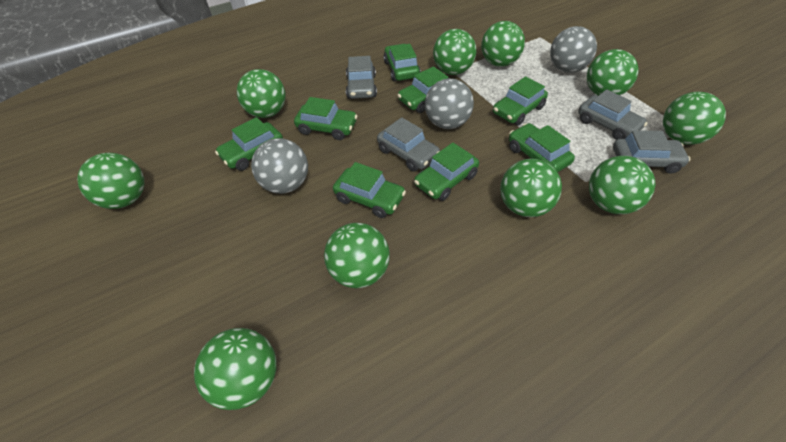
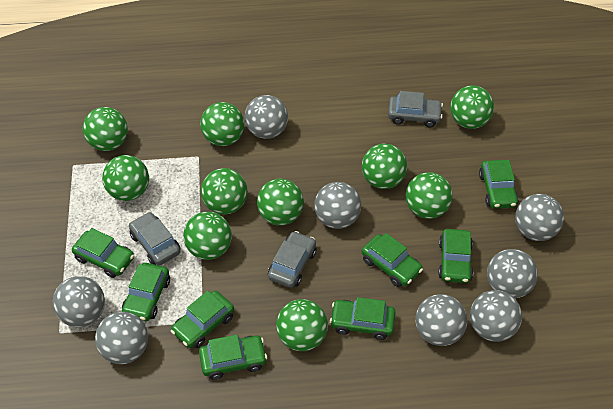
grey ball: [251,138,308,194] [425,79,474,129] [550,26,597,73] = 3 -> [53,276,105,327] [95,312,148,364] [245,95,288,139] [314,182,361,229] [415,294,467,346] [470,290,522,342] [487,249,538,298] [515,194,564,241] = 8
grey car: [346,56,377,99] [377,117,440,172] [578,89,648,140] [613,130,690,174] = 4 -> [129,212,181,265] [268,231,316,288] [388,91,443,127] = 3

